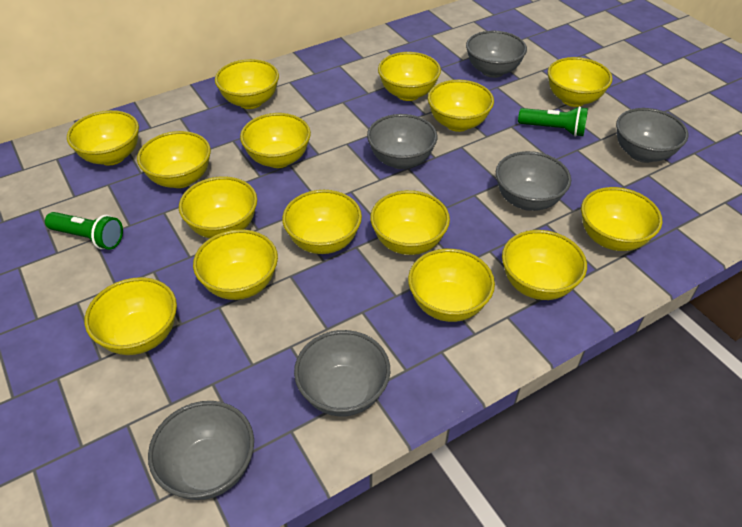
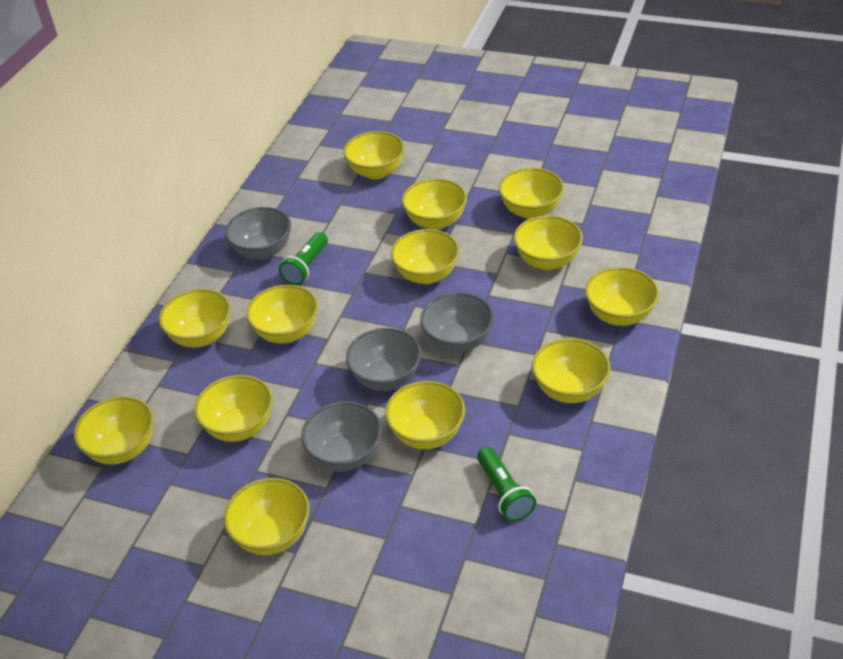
grey bowl: [148,401,254,500] [294,330,390,416] [367,114,437,169] [466,31,527,78] [496,151,571,211] [616,108,688,163] = 6 -> [225,207,291,260] [301,401,382,471] [346,328,422,391] [420,292,494,353] = 4
yellow bowl: [67,110,139,165] [85,277,177,355] [137,131,211,188] [179,176,257,238] [193,229,278,300] [215,59,279,109] [240,113,311,168] [282,190,362,254] [370,190,450,255] [378,52,441,101] [408,249,495,322] [428,80,494,132] [502,230,587,300] [548,57,613,107] [581,187,662,251] = 15 -> [74,396,154,465] [159,289,231,348] [194,375,273,442] [223,478,310,555] [246,285,318,343] [343,131,405,180] [385,381,465,449] [391,229,460,284] [402,178,467,230] [499,168,564,219] [514,215,583,270] [532,338,610,403] [585,267,659,326] = 13

